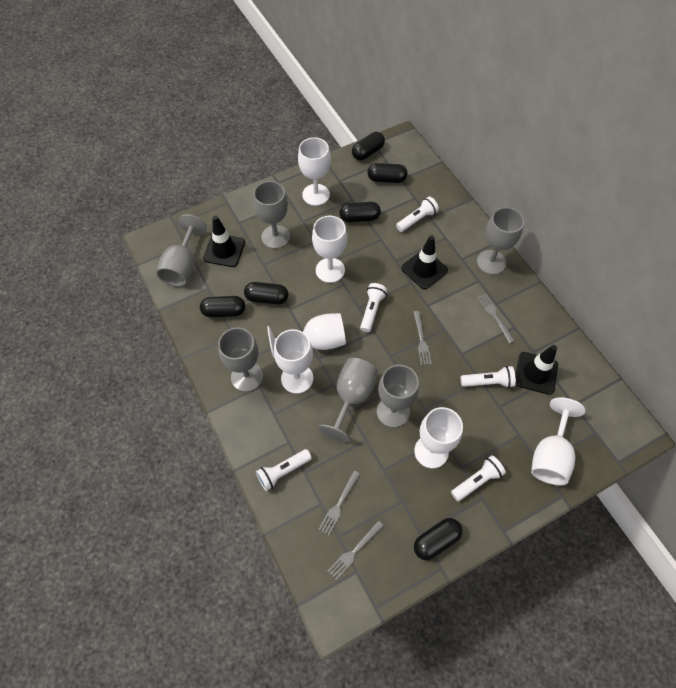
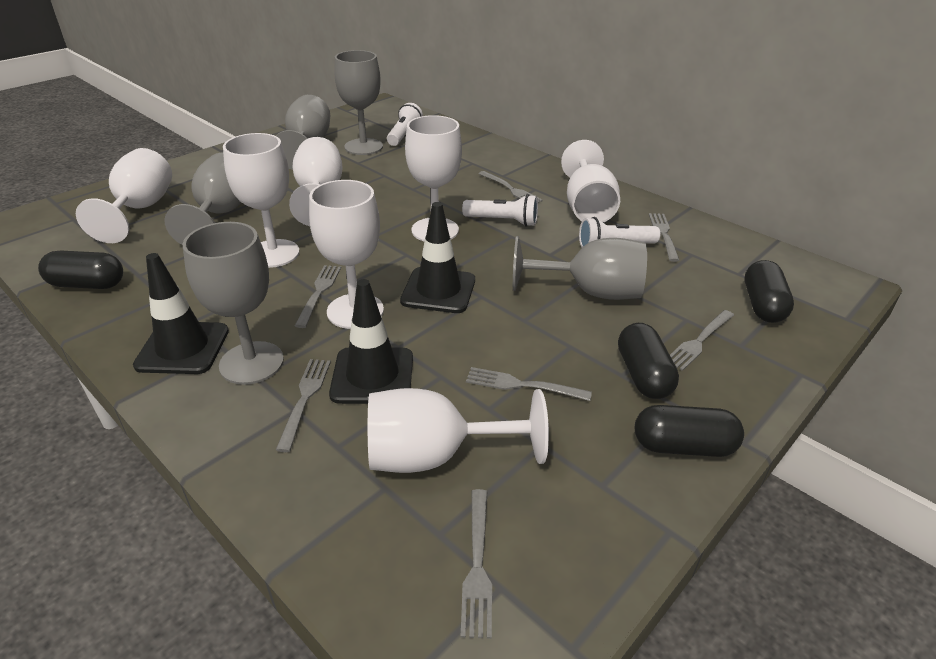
black capsule: [200,296,245,317] [244,282,288,305] [339,202,381,223] [352,132,385,161] [367,163,407,183] [414,518,463,560] = 6 -> [38,250,123,289] [618,323,679,399] [635,405,744,457] [745,260,794,323] = 4
grey fork: [318,471,360,535] [327,521,384,580] [414,311,432,365] [477,294,514,343] = 4 -> [276,359,331,452] [295,265,341,328] [461,489,492,639] [466,367,592,401] [479,171,543,203] [649,213,680,262] [670,310,734,371] = 7
grey goblet: [156,214,207,287] [218,327,263,392] [253,181,290,249] [318,358,378,442] [377,365,419,428] [477,207,524,275] = 6 -> [164,153,242,245] [182,222,284,385] [276,95,330,170] [335,50,383,155] [513,236,647,300] = 5
white flashlight: [256,449,312,491] [360,283,387,332] [396,196,439,232] [451,455,506,501] [461,366,516,388] = 5 -> [387,103,423,146] [462,194,538,227] [579,217,660,248] = 3
white goblet: [267,313,346,358] [274,329,313,394] [298,137,331,206] [312,216,347,283] [414,407,463,468] [531,398,586,485] = 6 -> [76,148,172,243] [223,133,300,268] [289,137,342,226] [309,180,384,329] [368,388,549,473] [405,115,462,241] [561,140,620,222] = 7

